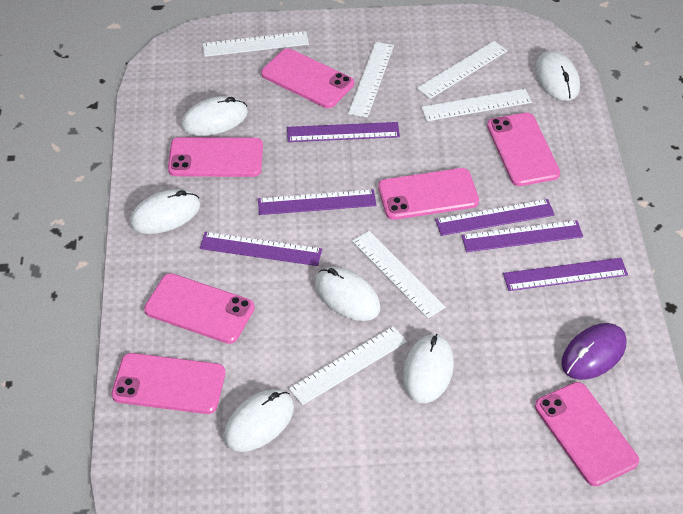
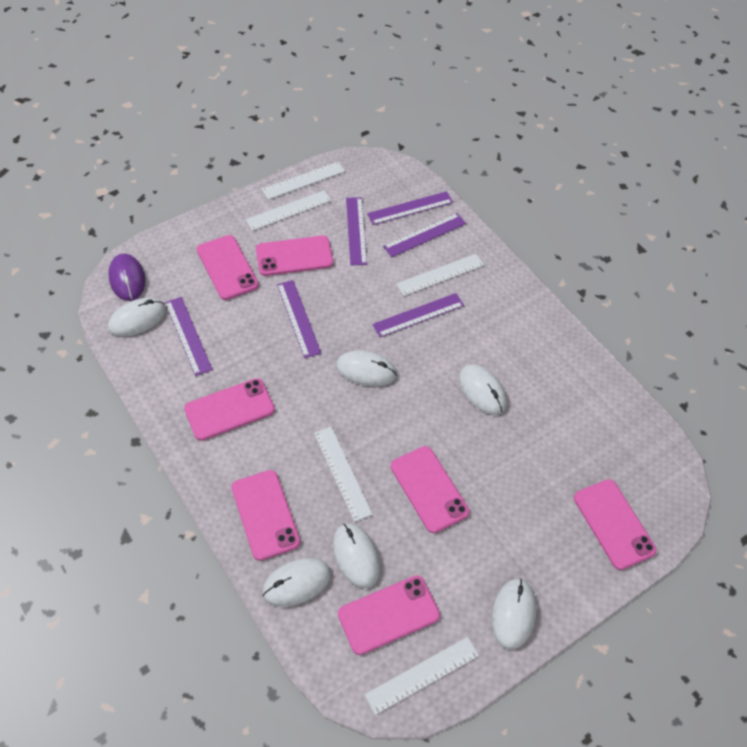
white ruler: [202,31,309,57] [289,326,407,405] [348,42,394,118] [352,231,445,318] [417,41,507,99] [421,89,532,121] = 6 -> [246,190,332,231] [262,161,345,200] [314,427,373,522] [365,637,479,715] [396,254,484,296] = 5

